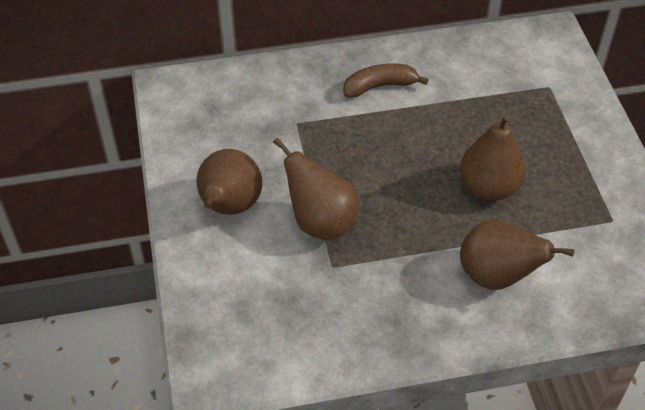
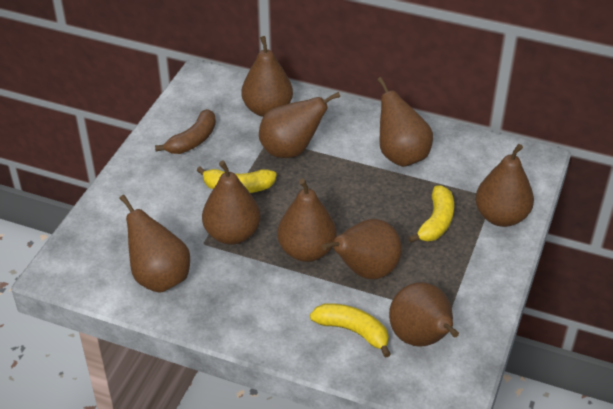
brown pear: [197,149,262,215] [273,137,359,240] [460,114,526,201] [460,220,574,290] = 4 -> [119,195,190,293] [202,160,261,245] [241,36,293,117] [259,92,340,158] [277,179,337,262] [322,219,402,279] [377,77,433,167] [389,282,459,347] [475,144,534,227] = 9
yellow banana: none = 0 -> [196,166,277,193] [310,303,391,358] [408,186,454,243] = 3

